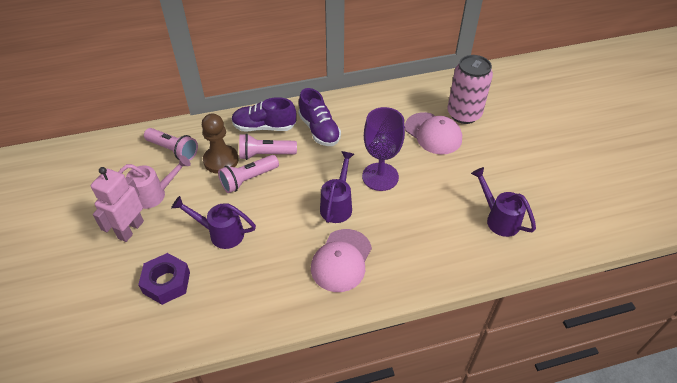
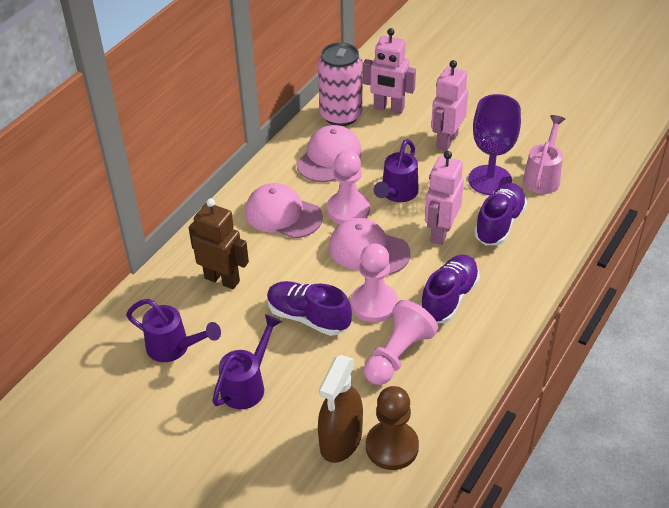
brown robot: none = 0 -> [189,198,249,289] = 1
brown spray bottle: none = 0 -> [318,355,363,463] = 1
pink cap: [311,229,372,292] [405,112,462,154] = 2 -> [245,183,323,238] [296,125,362,182] [329,218,410,275] = 3
pink flashlight: [144,128,198,161] [218,155,279,193] [239,134,297,160] = 3 -> none = 0
pink pawn: none = 0 -> [327,150,370,224] [351,243,398,323] [364,300,438,385] = 3
pink robot: [91,167,144,242] = 1 -> [363,28,416,114] [425,151,464,245] [431,60,468,151] = 3
purple nut: [138,253,190,305] = 1 -> none = 0
purple shoe: [231,97,297,132] [298,88,341,146] = 2 -> [267,281,352,336] [420,255,480,323] [474,183,527,245] = 3

